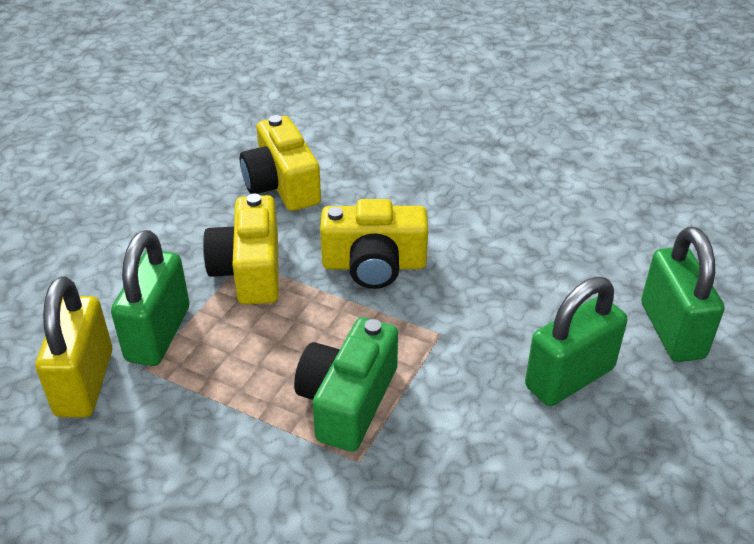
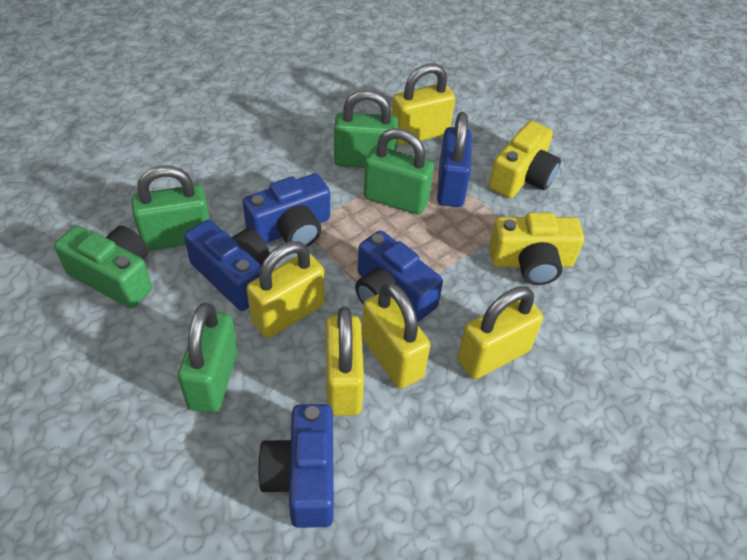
blue camera: none = 0 -> [184,220,270,311] [242,173,330,246] [258,404,334,528] [355,230,443,322] = 4
blue padlock: none = 0 -> [437,112,472,207] = 1
green padlock: [111,230,190,366] [525,277,627,406] [641,227,724,362] = 3 -> [131,165,210,251] [178,302,238,413] [334,90,399,168] [364,128,434,215] = 4
yellow camera: [203,194,279,305] [240,115,321,211] [320,199,428,289] = 3 -> [489,121,561,198] [489,213,584,285] = 2
yellow padlock: [36,276,112,418] = 1 -> [247,241,325,338] [326,307,364,416] [362,282,430,388] [391,63,455,145] [457,286,543,379] = 5

